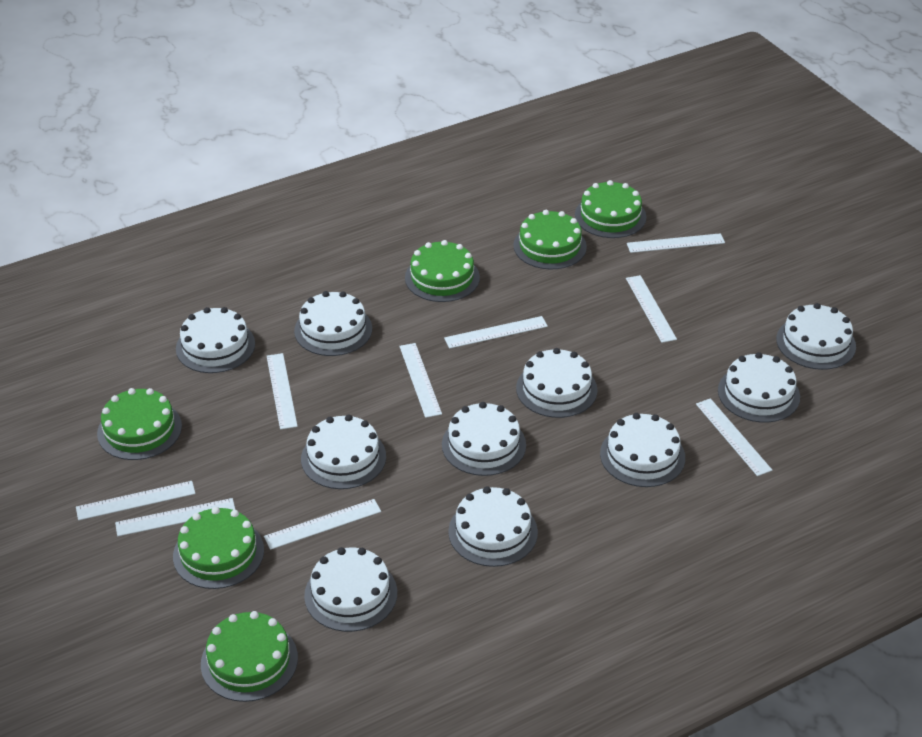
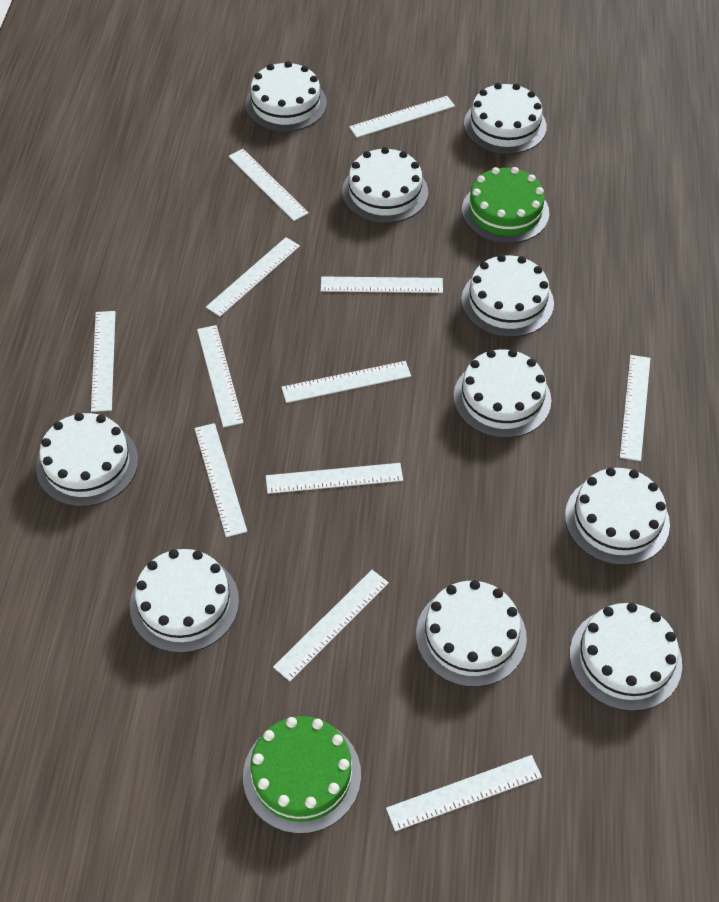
green cake: [97,388,182,460] [173,507,264,589] [201,611,298,702] [405,240,480,302] [513,210,587,269] [575,180,646,238] = 6 -> [243,716,361,834] [462,167,549,243] = 2
white ruler: [76,481,196,520] [115,498,235,536] [264,499,381,550] [267,353,298,429] [399,343,442,418] [444,316,548,349] [626,275,677,343] [627,233,725,253] [696,398,772,476] = 9 -> [91,311,115,412] [194,423,247,537] [197,325,243,427] [206,237,300,317] [229,149,309,221] [266,463,403,494] [273,570,389,681] [281,361,411,403] [321,276,443,293] [349,96,455,138] [386,755,542,831] [620,355,650,461] = 12

